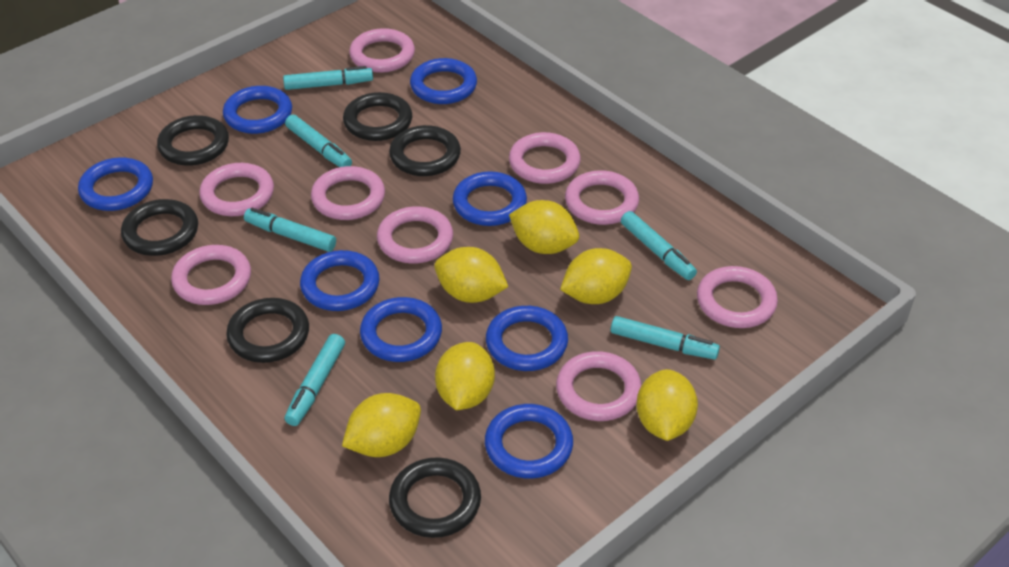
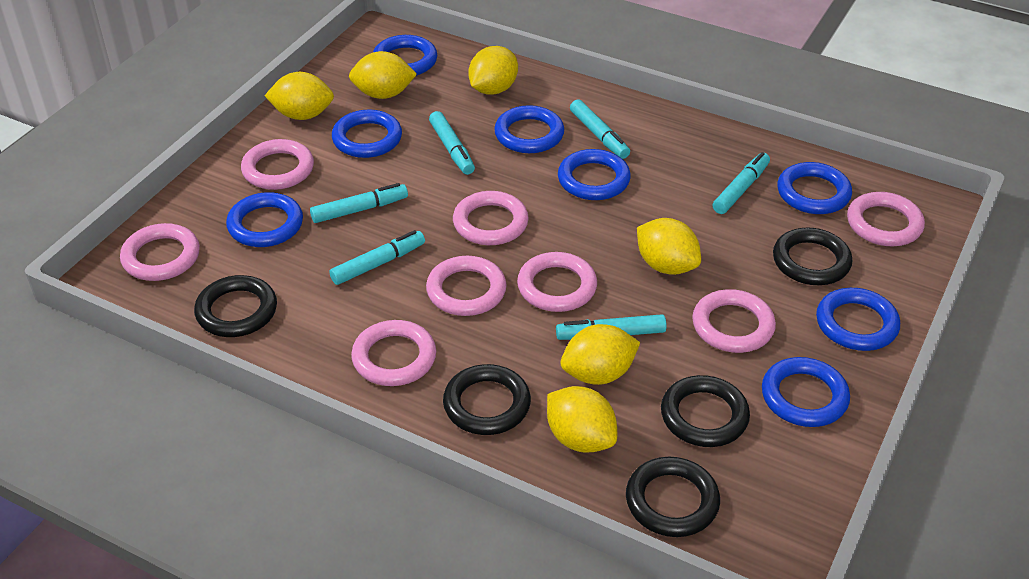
black ring: [121,199,198,256] [157,115,229,166] [226,298,309,363] [343,92,412,141] [389,125,461,176] [389,457,481,538] = 6 -> [194,275,277,337] [443,364,531,435] [626,457,720,537] [661,375,750,447] [773,228,853,285] = 5
pink ring: [171,245,251,305] [199,163,274,216] [311,166,385,220] [349,28,415,73] [377,206,453,264] [509,132,581,184] [556,351,642,421] [565,170,639,225] [697,266,778,328] = 9 -> [120,223,200,281] [241,139,314,190] [351,320,436,386] [426,256,506,316] [453,191,528,245] [517,252,597,312] [692,289,776,353] [847,192,925,246] = 8

